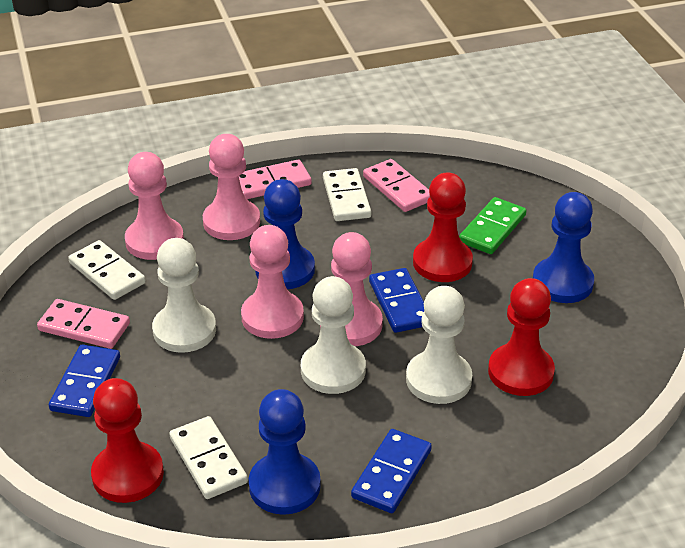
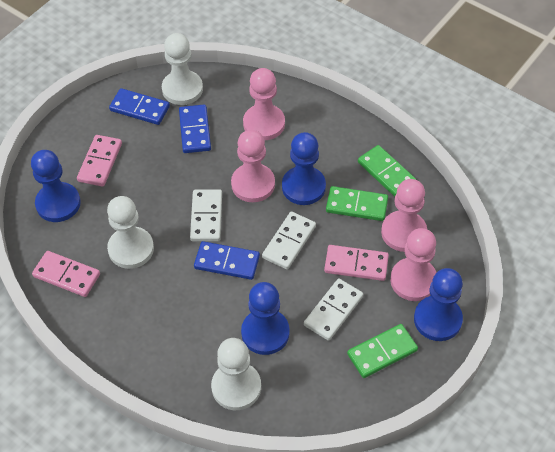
blue pawn: [249,389,321,515] [255,179,315,289] [533,192,594,303] = 3 -> [31,150,81,222] [241,282,290,355] [282,132,326,205] [414,268,463,341] = 4
green domino: [459,197,526,254] = 1 -> [326,186,388,221] [347,324,418,378] [358,145,416,197] = 3
red pawn: [91,378,164,503] [413,173,473,282] [488,278,555,396] = 3 -> none = 0

